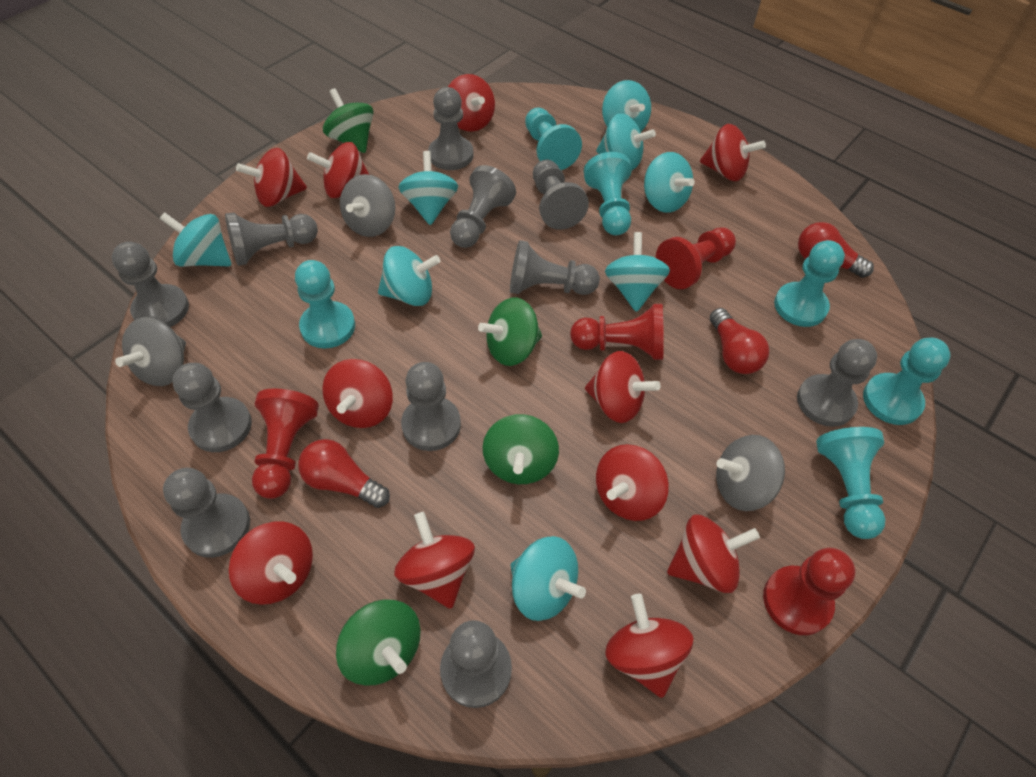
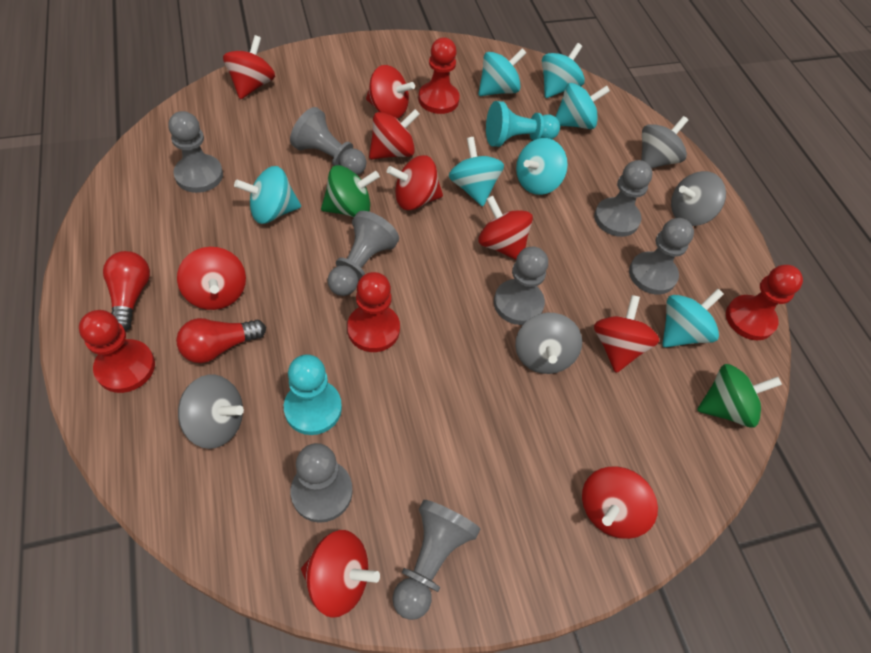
green spinning top: [323,88,374,153] [336,599,420,686] [478,297,542,366] [483,414,559,484] = 4 -> [321,165,380,217] [697,364,782,428] = 2
grey pawn: [112,242,189,327] [163,468,250,558] [172,363,252,452] [225,212,318,266] [401,362,461,451] [428,87,474,170] [440,620,512,708] [450,165,516,248] [510,240,600,295] [533,160,589,230] [797,339,877,427] = 11 -> [168,111,223,193] [290,107,367,175] [291,443,353,523] [327,211,399,296] [392,500,480,620] [494,247,548,325] [594,160,652,237] [629,218,694,294] = 8
grey spinning top: [115,317,186,386] [340,174,395,237] [716,435,785,511] = 3 -> [178,375,244,449] [515,313,582,374] [641,116,688,169] [671,171,726,226] = 4
red light bulb: [298,439,390,508] [710,308,770,374] [798,222,874,278] = 3 -> [103,251,150,331] [176,318,266,363] = 2
red spinning top: [229,521,313,605] [236,148,307,207] [307,142,369,198] [322,359,393,428] [394,512,475,609] [448,74,495,132] [585,351,660,423] [596,444,669,521] [605,594,694,698] [667,515,760,593] [700,124,766,181] = 11 -> [177,247,246,310] [223,35,275,99] [301,530,380,618] [366,65,415,119] [369,109,420,159] [387,155,443,210] [479,196,533,260] [582,467,658,539] [594,295,660,373] = 9
turquoise pawn: [295,260,355,348] [525,107,582,170] [583,152,632,235] [774,240,845,327] [816,427,885,539] [863,338,951,425] = 6 -> [284,354,342,435] [486,101,560,147] = 2
turquoise spinning top: [160,212,231,267] [378,246,440,306] [398,151,458,225] [511,536,586,621] [596,113,656,170] [602,80,651,131] [605,232,670,312] [644,152,695,213] = 8 -> [234,166,301,224] [449,137,504,206] [478,48,526,96] [516,138,568,195] [542,43,585,98] [555,83,610,129] [662,289,724,347] = 7

